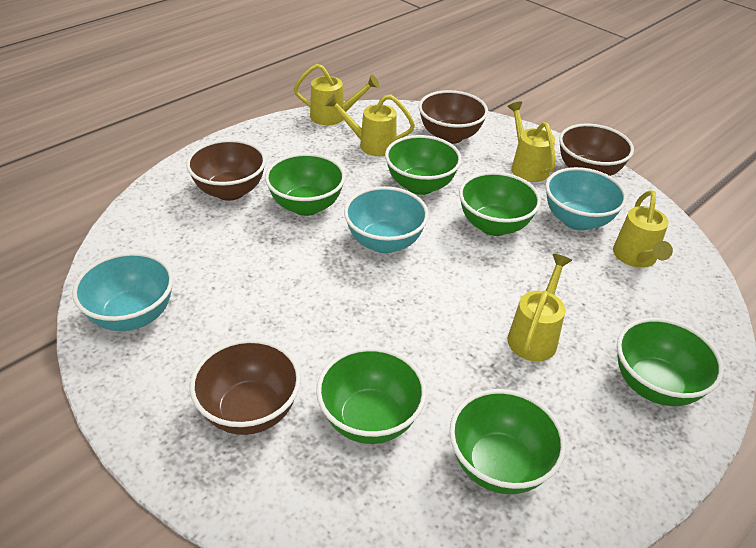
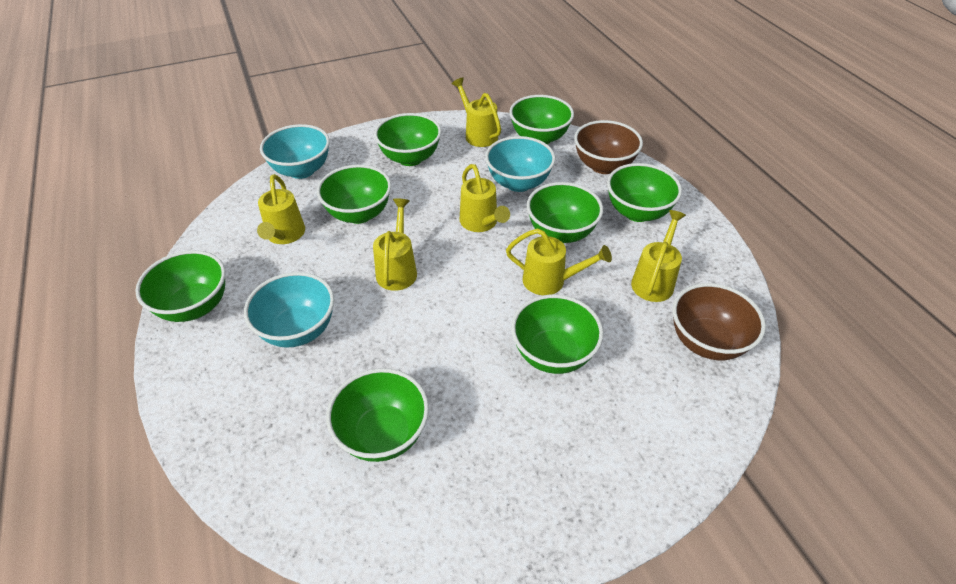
brown bowl: [186,139,266,201] [190,339,301,435] [419,90,488,144] [559,124,634,176] = 4 -> [574,120,643,174] [673,283,766,360] = 2
green bowl: [265,153,346,216] [316,347,427,444] [385,135,462,195] [449,389,566,494] [459,172,541,236] [617,318,724,406] = 6 -> [135,250,226,322] [317,165,391,224] [326,368,429,462] [374,113,441,166] [509,95,574,144] [511,294,603,374] [527,182,603,243] [607,163,682,222] = 8
yellow watering can: [294,64,379,125] [325,94,415,156] [508,101,556,182] [508,254,572,361] [613,190,673,268] = 5 -> [257,174,305,244] [373,198,417,291] [452,78,501,147] [460,164,510,232] [506,229,612,295] [631,210,686,302] = 6

